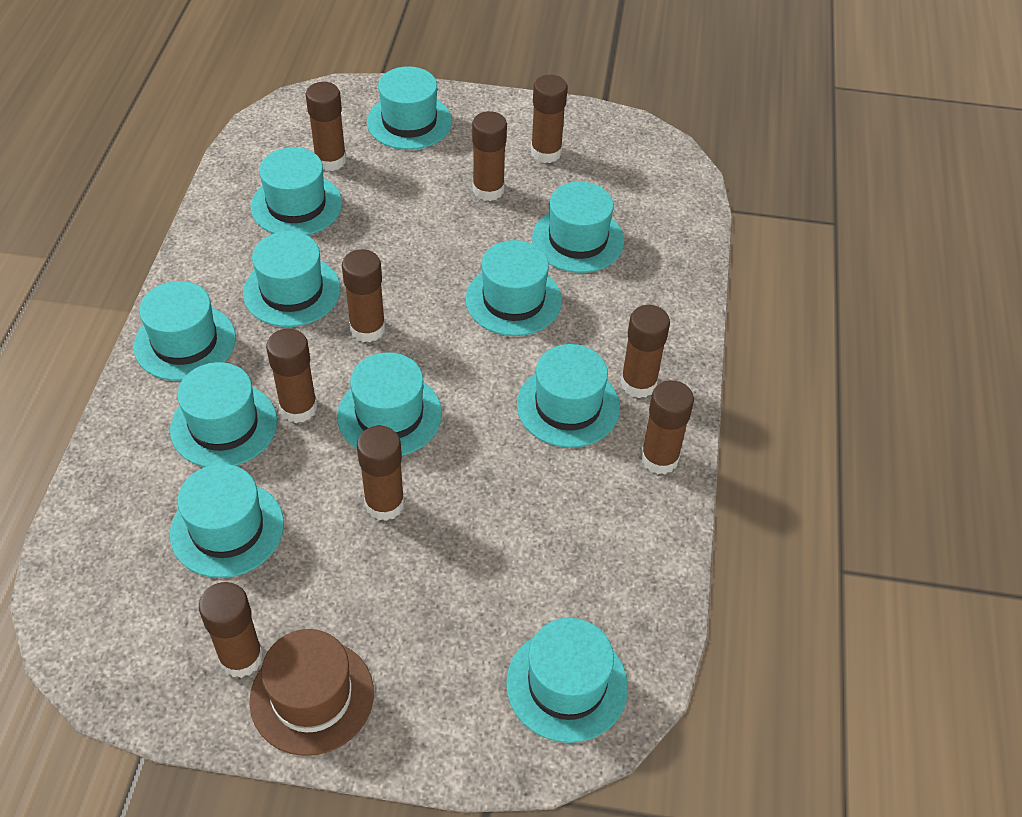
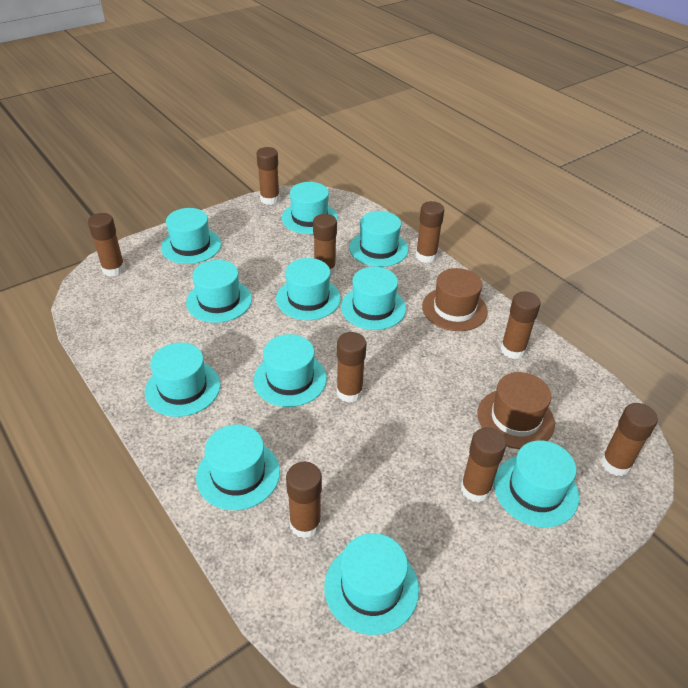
brown hat: [249,629,374,756] = 1 -> [422,268,488,331] [477,372,555,449] = 2

